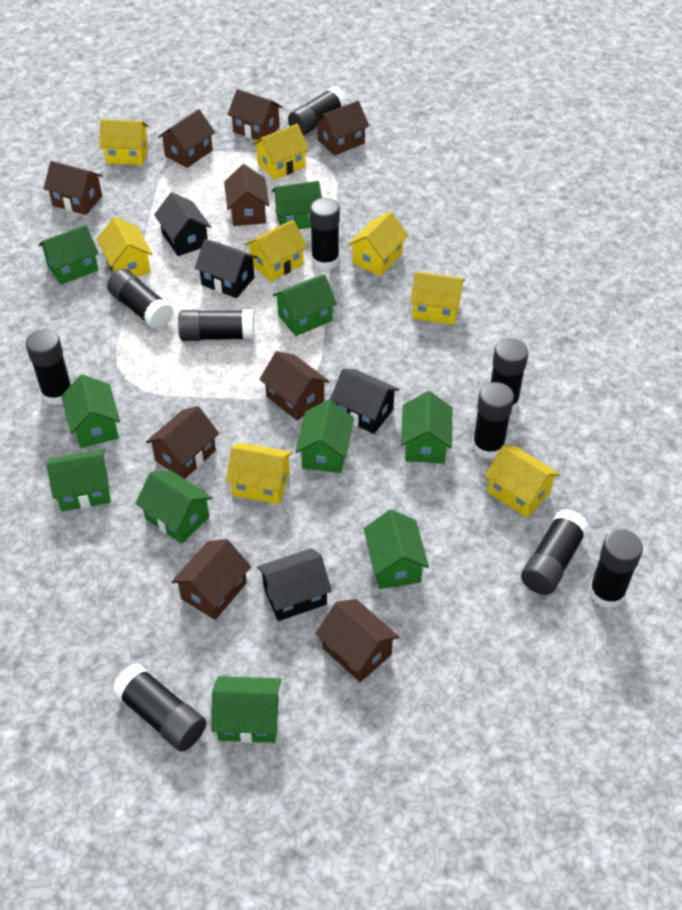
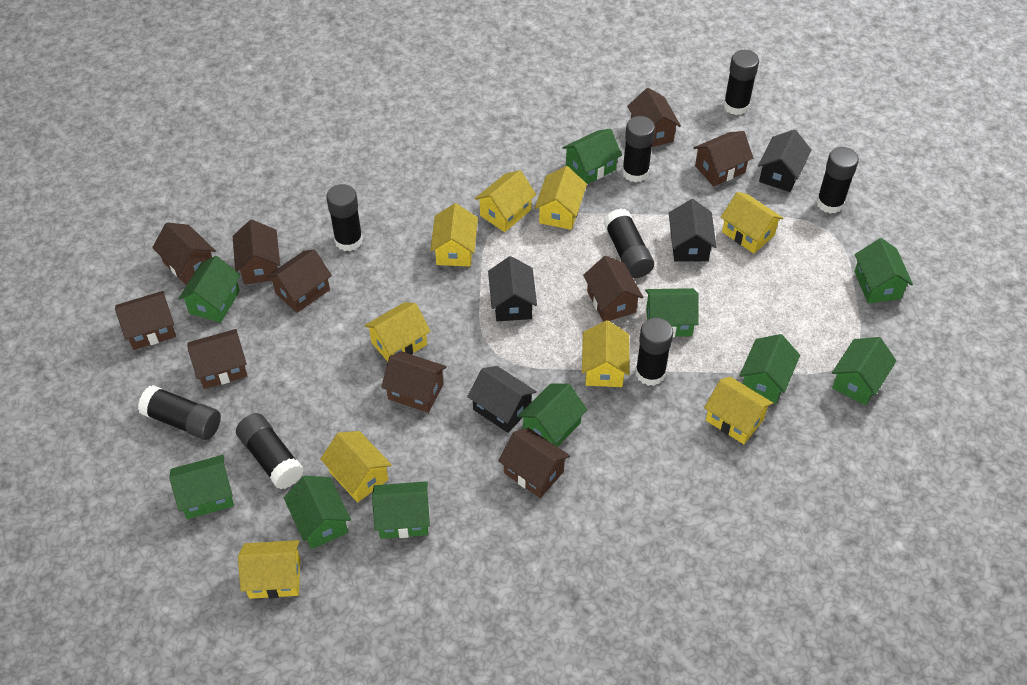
black glue stick: [26,329,72,405] [107,269,174,330] [112,663,206,751] [178,310,254,341] [288,87,347,136] [310,198,340,270] [472,382,514,459] [491,338,528,412] [521,510,589,595] [589,529,643,609] = 10 -> [138,385,221,440] [236,413,304,489] [326,184,363,251] [604,209,654,278] [622,116,655,182] [635,318,673,386] [723,50,759,115] [816,147,859,214] = 8
brown house: [44,161,103,215] [146,406,219,479] [158,109,215,168] [171,539,251,620] [224,164,269,226] [228,89,282,140] [259,351,330,420] [313,101,369,156] [315,599,399,682] = 9 -> [115,291,176,350] [152,222,216,286] [187,329,247,389] [233,220,280,285] [267,249,332,313] [381,351,447,413] [498,428,570,498] [583,256,644,322] [627,88,681,147] [693,131,753,187] = 10
yellow house: [97,217,153,277] [99,119,149,165] [226,443,293,505] [245,220,307,282] [252,124,309,180] [348,212,409,276] [410,271,465,325] [485,445,560,518] = 8 -> [238,540,300,599] [320,431,392,503] [364,302,431,362] [430,203,478,267] [475,170,537,232] [535,166,587,230] [582,320,629,387] [704,377,773,444] [721,192,784,254] = 9

